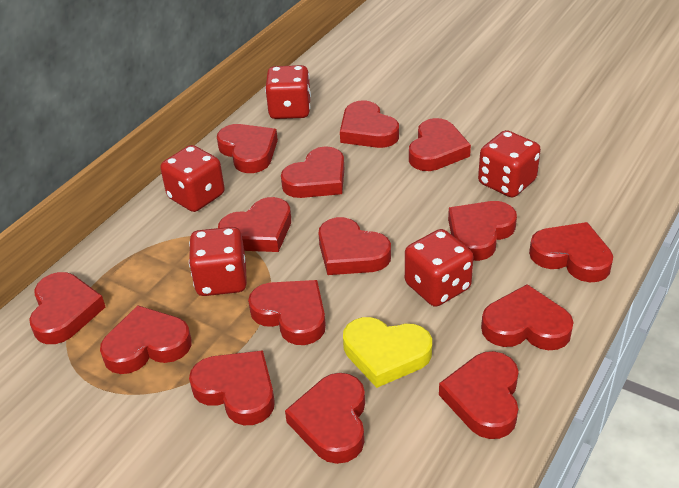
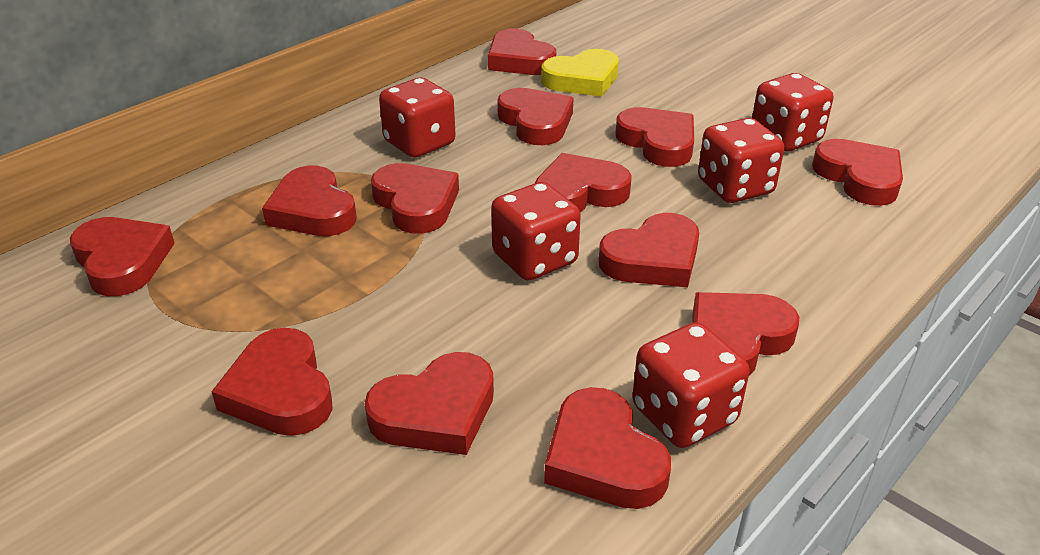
red heart: [29,272,105,344] [100,305,192,374] [189,350,275,425] [217,124,278,173] [218,197,291,252] [248,280,326,345] [281,146,344,198] [285,373,365,464] [318,217,391,275] [340,100,399,148] [409,118,471,171] [439,351,519,439] [448,201,517,261] [481,284,574,350] [529,222,613,282] = 15 -> [70,217,175,296] [211,328,333,436] [262,165,357,236] [365,352,494,455] [371,163,459,234] [488,28,556,75] [497,88,573,145] [535,153,632,212] [544,387,671,509] [599,213,699,287] [616,107,694,167] [692,292,800,376] [812,139,903,206] = 13

